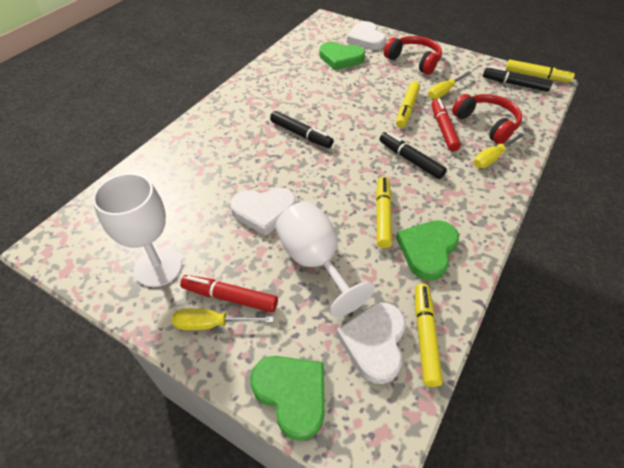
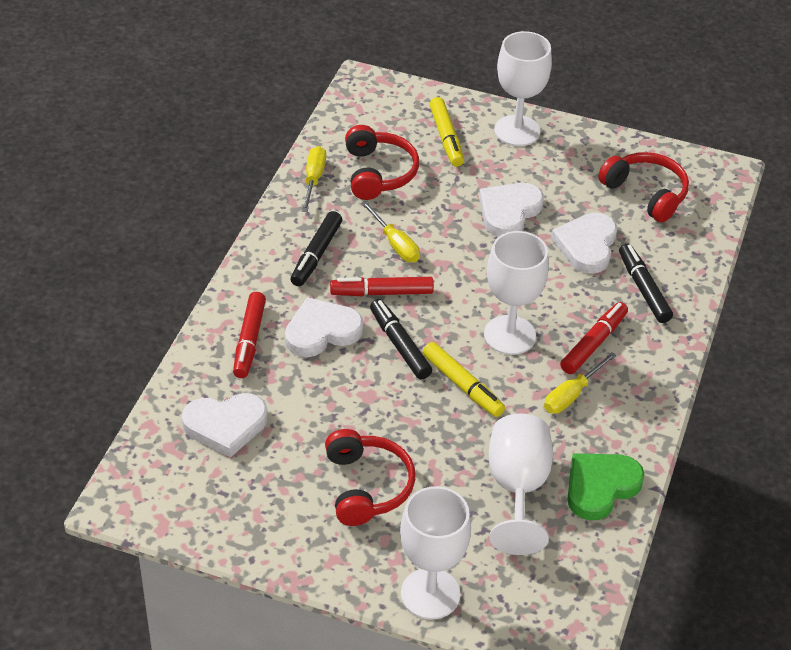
green heart: [250,356,325,441] [319,42,365,70] [396,220,459,281] = 3 -> [567,453,644,520] = 1
red headphones: [384,36,442,75] [452,94,522,144] = 2 -> [325,429,415,526] [345,125,419,200] [598,152,689,222] = 3
red marker: [180,275,278,312] [431,98,461,151] = 2 -> [233,292,266,378] [330,277,434,296] [560,302,628,374] = 3
white goblet: [92,173,182,287] [275,201,375,317] = 2 -> [400,486,471,619] [484,231,549,355] [489,414,553,555] [494,31,552,146] = 4
white heart: [230,188,296,236] [336,303,406,384] [347,21,386,50] = 3 -> [182,393,268,457] [285,297,363,357] [479,183,544,237] [551,213,617,274] = 4
yellow marker: [376,177,392,248] [396,81,420,128] [415,283,443,387] [505,60,575,82] = 4 -> [423,342,505,417] [429,97,464,167] = 2

